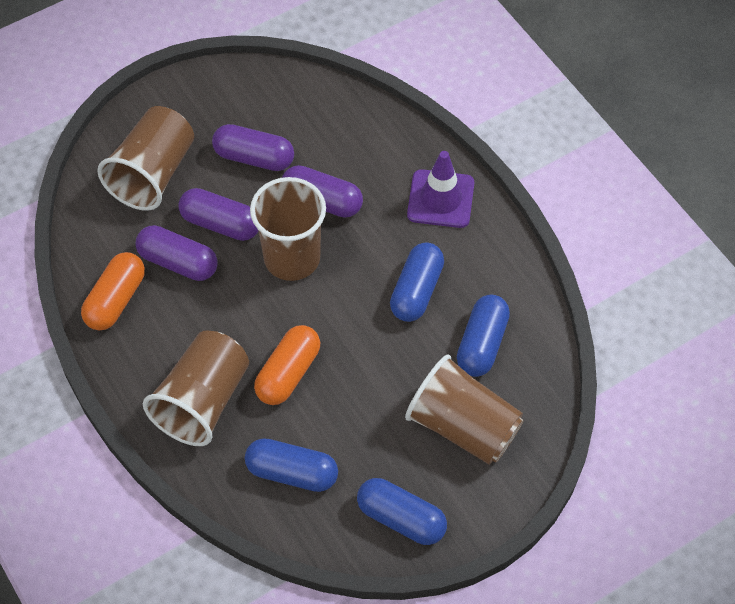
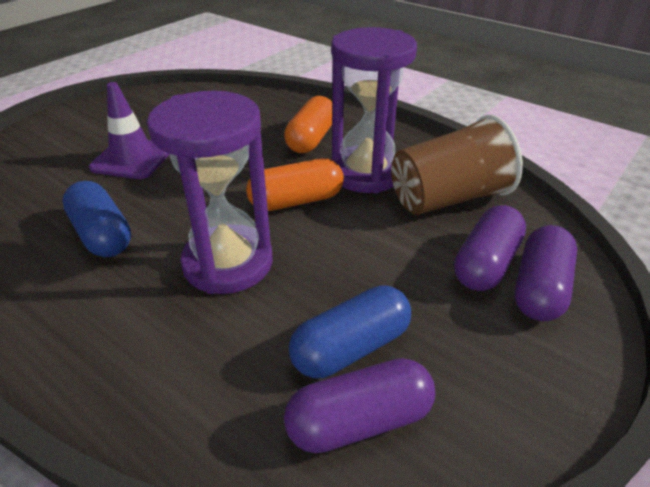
blue capsule: [245,438,338,492] [357,478,447,545] [390,243,444,322] [457,295,510,377] = 4 -> [62,181,131,257] [289,285,411,378] = 2
brown cup: [97,106,194,211] [143,331,249,446] [250,177,326,281] [405,355,524,465] = 4 -> [391,115,523,215] = 1
purple capsule: [135,225,218,281] [179,188,259,241] [212,124,294,171] [282,165,363,218] = 4 -> [284,358,435,453] [454,205,526,291] [515,225,577,321] = 3
purple hourglass: none = 0 -> [147,91,273,294] [331,27,417,193] = 2

